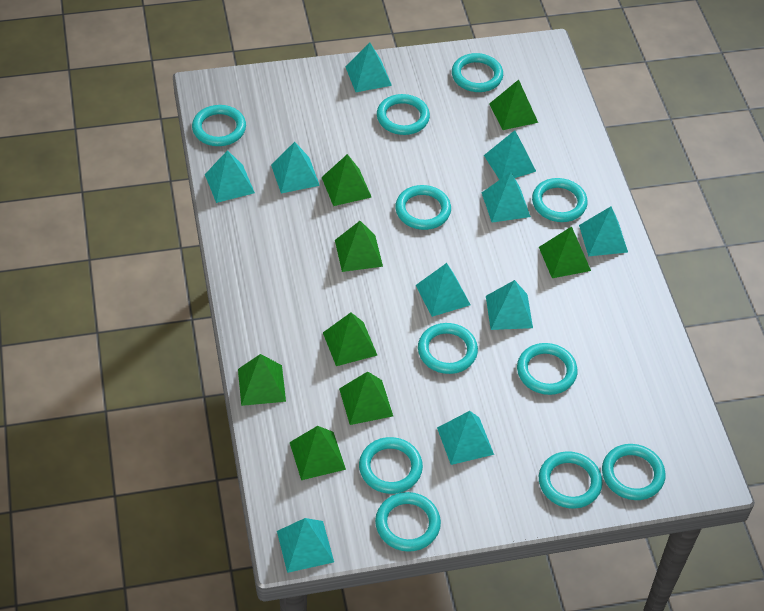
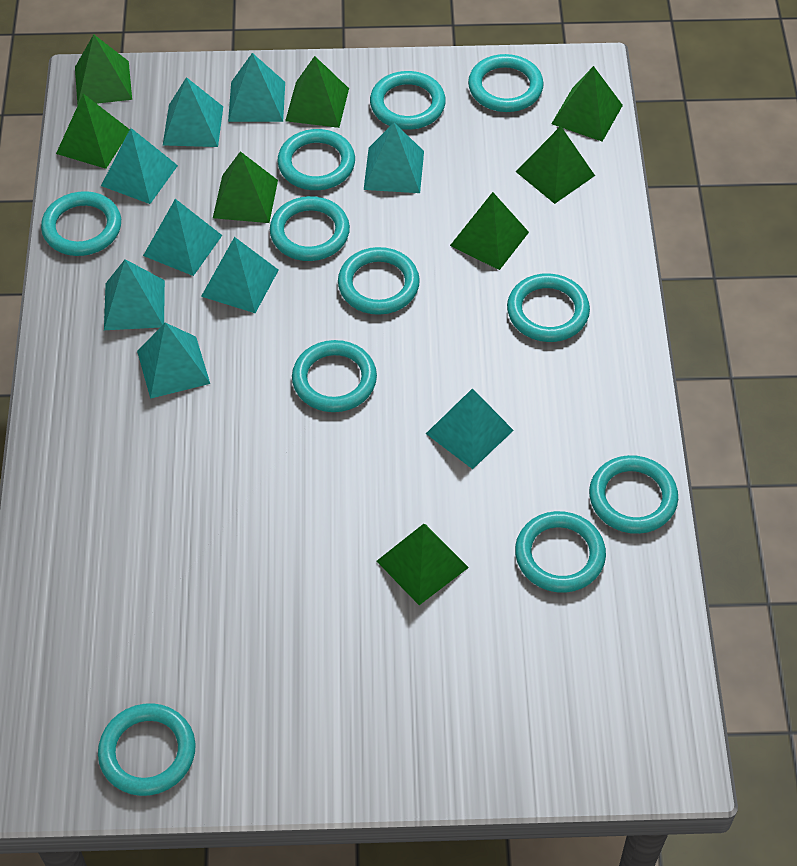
turquoise pyramid: [205,150,255,203] [271,142,320,194] [277,518,334,573] [345,42,392,92] [416,263,471,317] [437,411,494,465] [482,172,531,223] [484,130,536,180] [486,280,533,330] [579,206,628,256] = 10 -> [101,128,178,204] [104,259,165,330] [137,323,210,399] [143,199,222,276] [163,77,223,147] [201,237,279,313] [228,53,285,122] [364,123,424,193] [426,388,514,469] = 9

